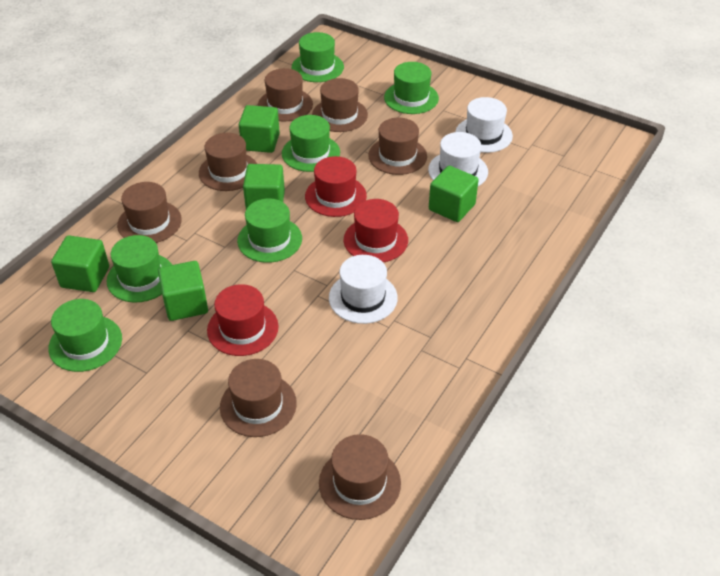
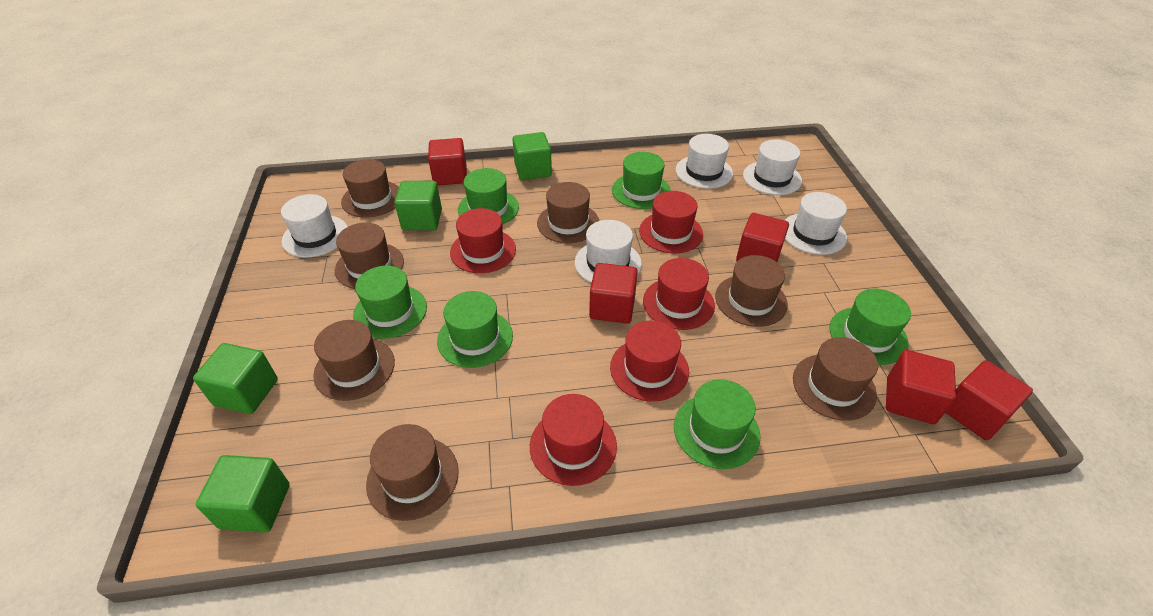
green cube: [51,235,109,292] [158,261,208,321] [239,105,280,153] [243,164,285,209] [429,166,479,222] = 5 -> [193,343,278,414] [196,455,290,533] [394,181,442,230] [512,132,552,180] = 4
red cube: none = 0 -> [428,138,467,185] [589,263,638,324] [736,213,789,262] [886,350,956,424] [945,360,1033,440] = 5
red hat: [207,284,279,356] [305,156,367,217] [344,199,408,262] = 3 -> [450,208,516,273] [530,394,617,486] [610,320,689,402] [639,191,703,253] [643,258,715,330] = 5
white hat: [329,255,398,324] [428,132,488,186] [455,97,513,153] = 3 -> [281,194,348,257] [575,220,642,283] [676,134,733,189] [743,139,802,195] [785,192,847,255] = 5

